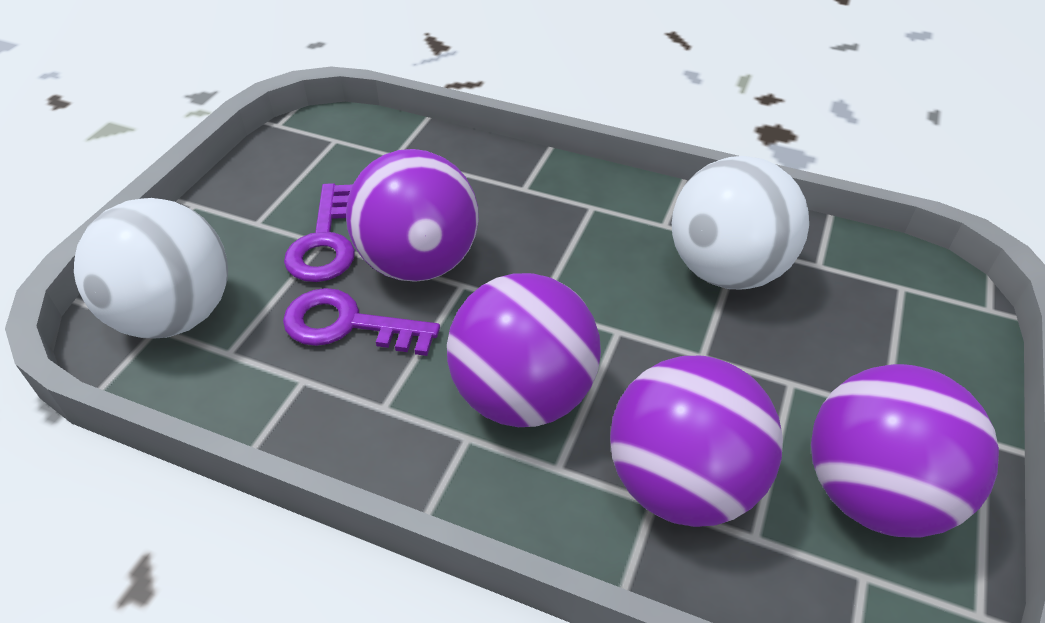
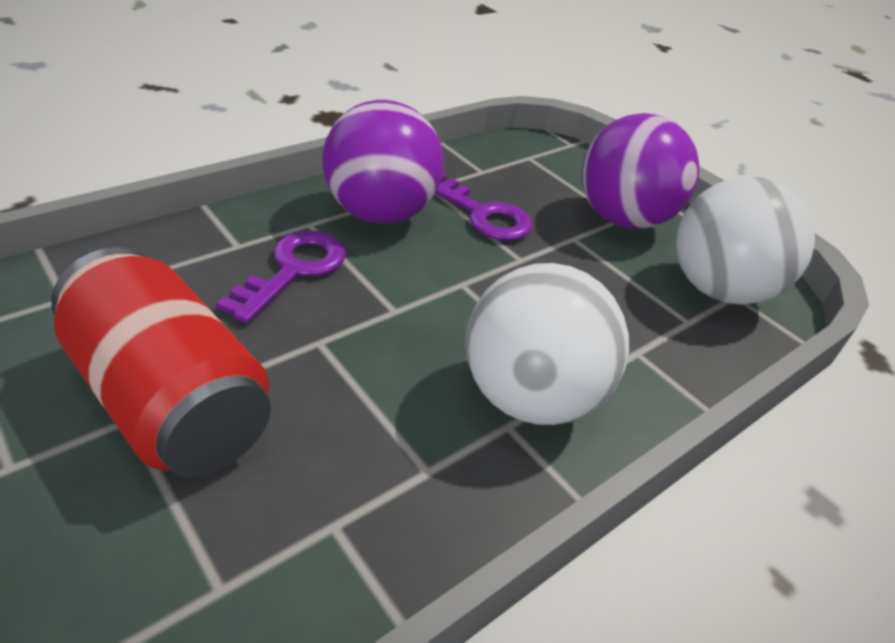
purple ball: [346,149,479,282] [447,273,601,427] [610,356,783,527] [811,364,999,538] = 4 -> [322,100,444,224] [582,113,699,229] = 2
red can: none = 0 -> [51,247,271,477] = 1

